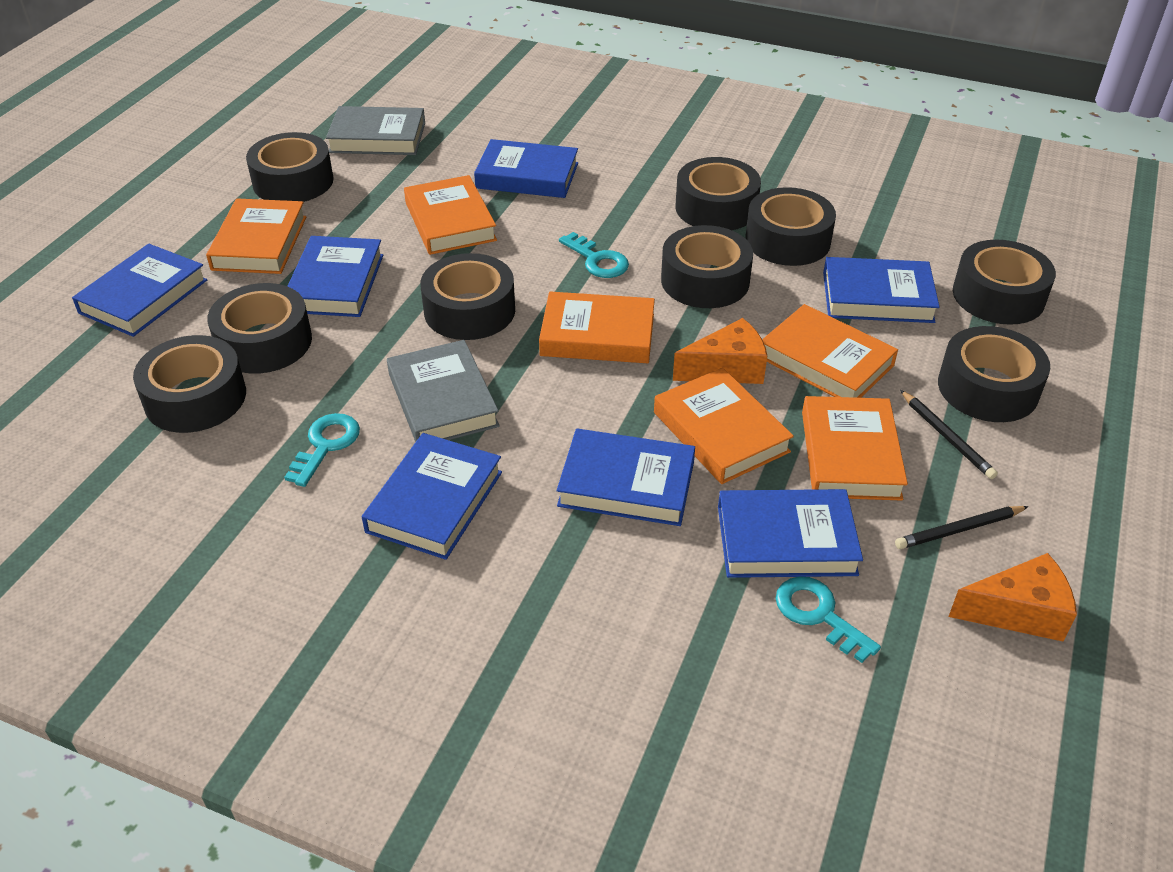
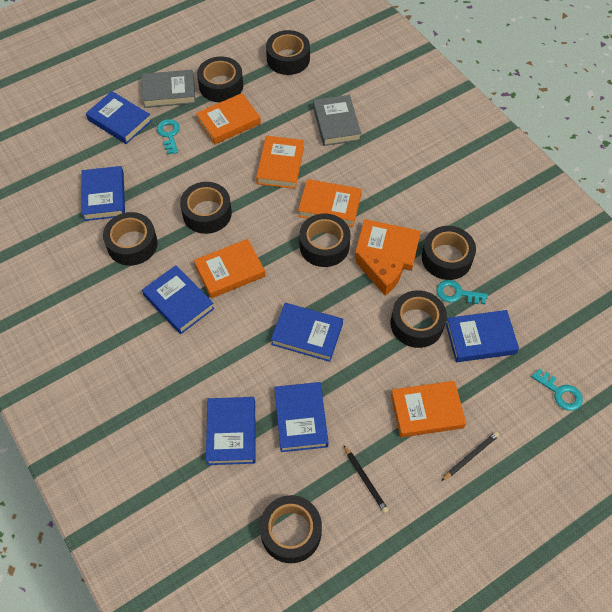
black tape: [133,335,246,433] [207,283,312,374] [246,132,334,202] [420,253,515,340] [661,225,753,308] [676,157,761,230] [745,187,836,266] [938,326,1050,422] [953,240,1056,325] = 9 -> [103,212,158,266] [180,182,232,234] [197,56,243,102] [260,495,322,563] [266,30,310,75] [299,213,351,267] [391,290,447,348] [422,226,476,280] = 8
orange cheese: [673,318,767,384] [948,553,1077,641] = 2 -> [356,252,404,295] = 1

